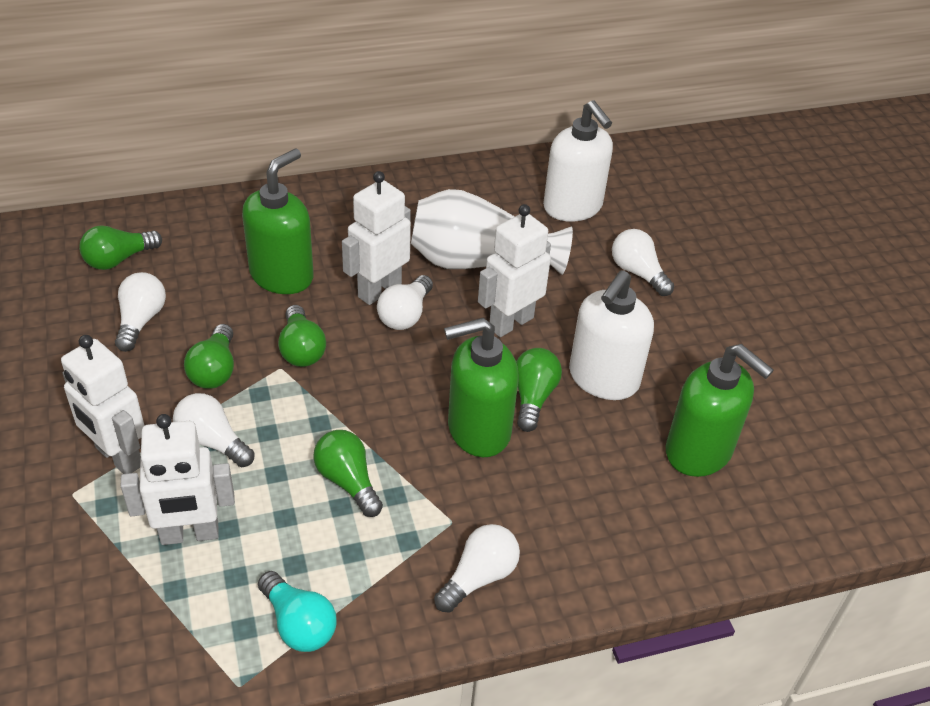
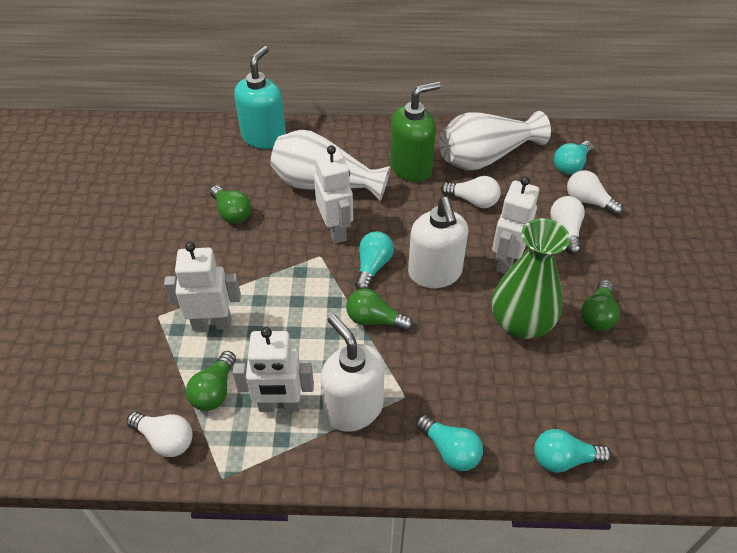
green light bulb: [79,226,162,270] [184,324,234,389] [278,305,326,367] [313,430,383,517] [516,348,562,432] = 5 -> [186,351,236,411] [210,185,251,224] [346,288,413,331] [581,280,620,331] = 4
green soap dispenser: [242,149,314,294] [444,318,519,457] [666,344,774,477] = 3 -> [390,81,441,182] = 1
green vase: none = 0 -> [492,218,570,339] = 1
turquoise light bulb: [258,571,337,652] = 1 -> [355,231,394,289] [416,414,483,471] [534,429,611,473] [554,141,593,175] = 4
turquoise soap dispenser: none = 0 -> [234,46,286,149] = 1
white light bulb: [115,272,166,352] [173,393,255,467] [377,275,433,330] [434,524,520,613] [612,229,674,296] = 5 -> [126,412,193,457] [441,176,501,208] [550,196,585,255] [567,170,623,216] = 4
white vase: [411,189,573,275] = 1 -> [270,130,391,201] [439,111,551,170] = 2

